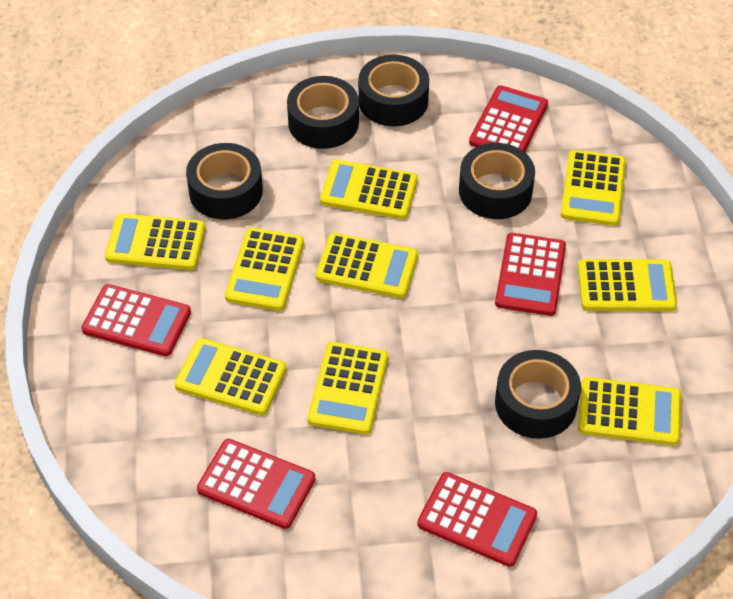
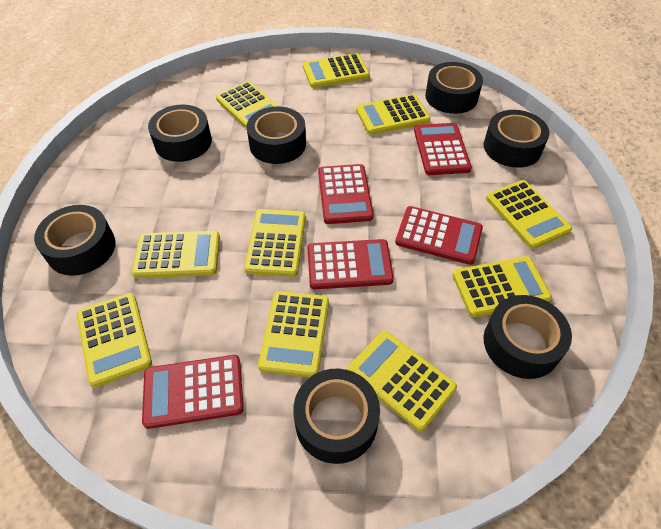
black tape: [186,143,263,219] [287,76,359,149] [358,55,429,126] [459,143,535,219] [495,350,581,439] = 5 -> [34,205,116,276] [148,104,212,162] [246,107,306,164] [293,369,380,464] [425,62,483,114] [484,110,550,168] [484,295,572,379] = 7
yellow calculator: [105,213,205,270] [175,338,286,415] [225,228,304,311] [308,342,388,435] [316,233,418,298] [320,160,418,219] [561,150,626,226] [578,259,677,311] [578,377,681,446] = 9 -> [77,293,152,387] [132,231,220,278] [216,81,279,129] [244,209,306,277] [258,291,329,377] [303,53,370,88] [348,331,457,431] [356,94,430,135] [452,256,552,317] [486,180,572,249] = 10

